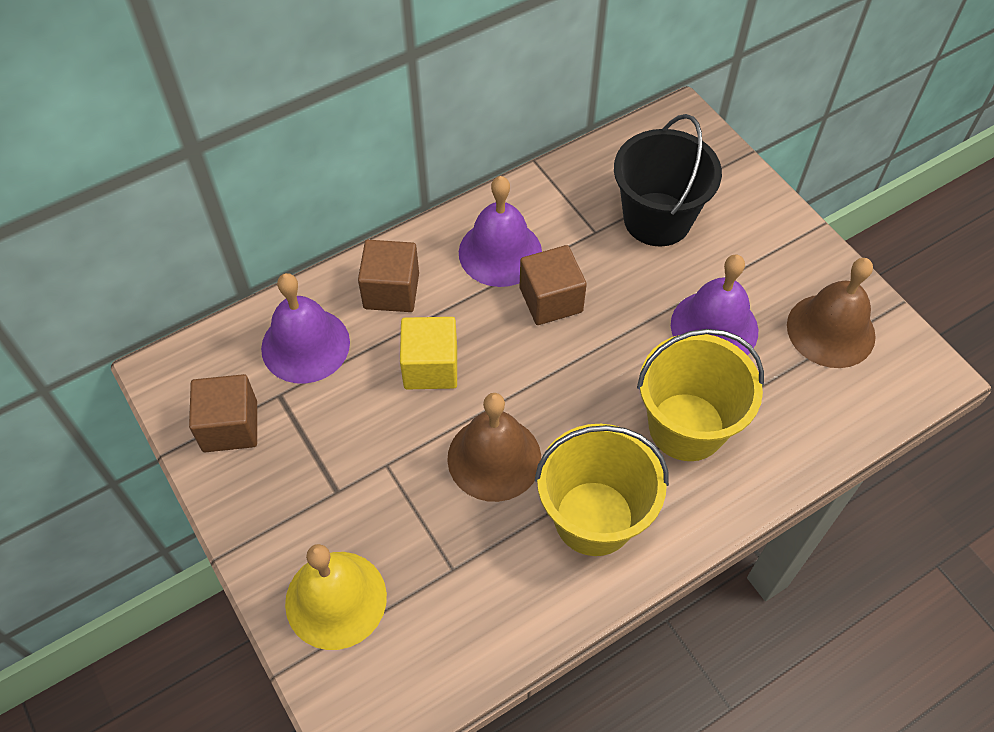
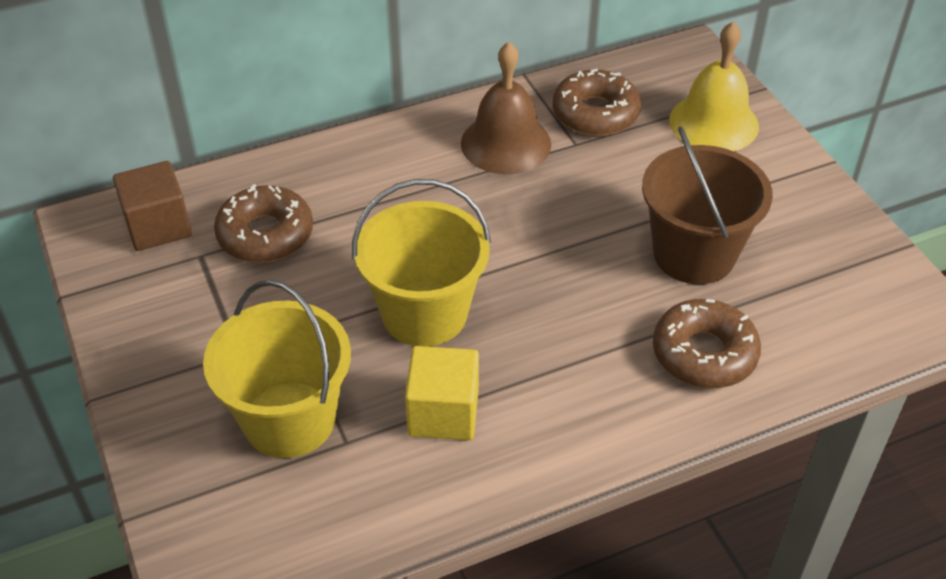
black bucket: [614,114,722,246] = 1 -> none = 0
brown bell: [447,393,541,502] [787,258,876,368] = 2 -> [461,42,551,174] = 1
brown bucket: none = 0 -> [642,126,773,284] = 1
brown cube: [189,374,257,452] [358,240,419,312] [520,245,587,325] = 3 -> [113,161,192,251] = 1
brown donut: none = 0 -> [214,184,313,263] [552,69,641,136] [653,299,761,388] = 3
purple bell: [261,273,350,384] [459,176,542,287] [671,254,758,355] = 3 -> none = 0

